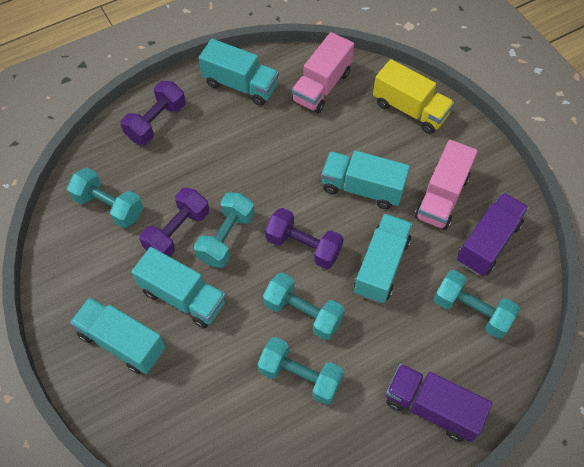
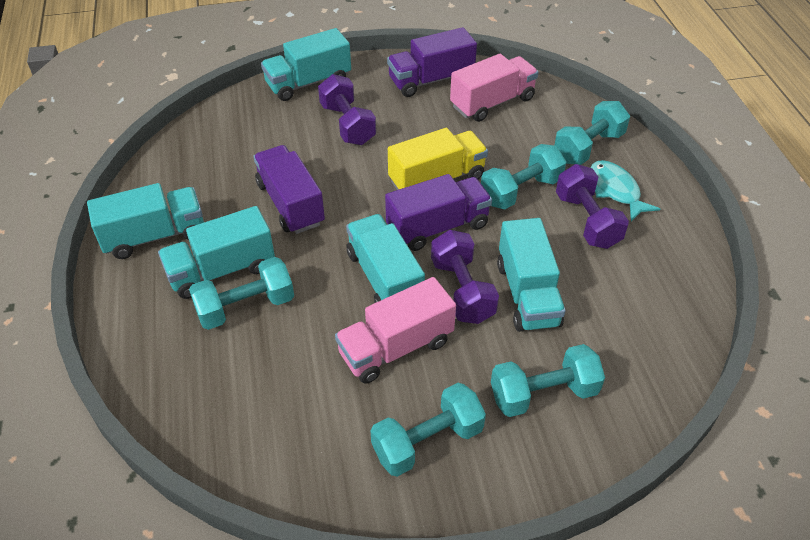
purple truck: [386,363,492,442] [457,193,529,276] = 2 -> [253,145,325,234] [385,174,492,251] [387,27,477,97] = 3
turquoise fish: none = 0 -> [590,160,660,221] = 1

